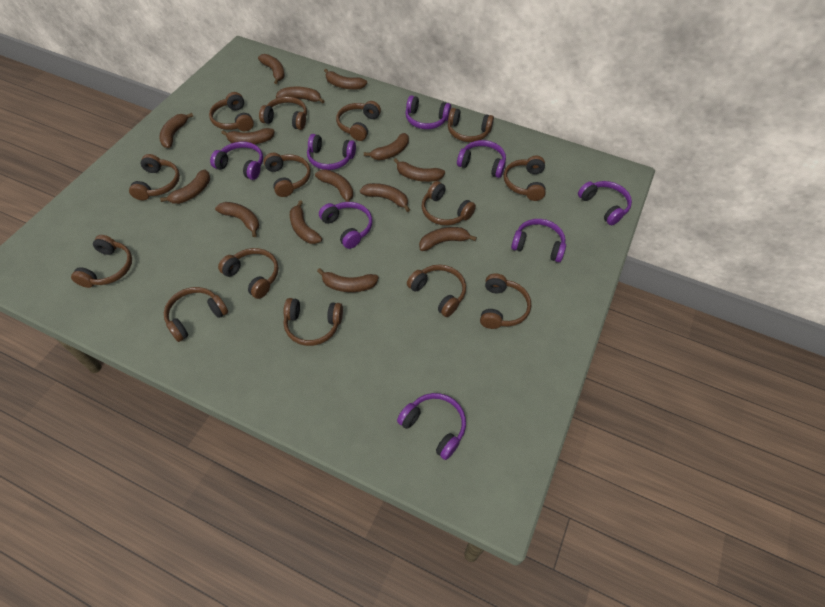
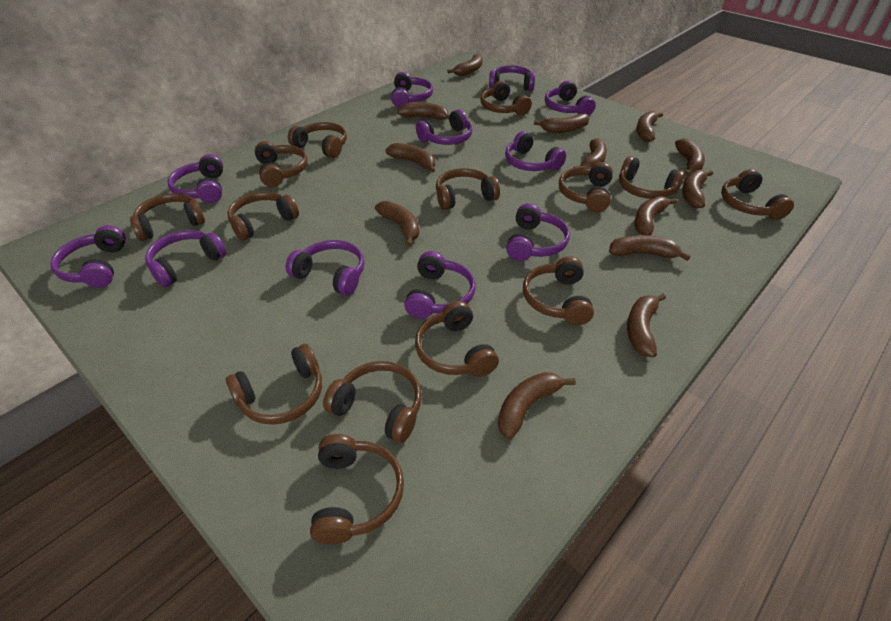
brown banana: [159,113,193,148] [160,169,210,204] [215,202,259,237] [222,128,275,144] [258,54,285,84] [276,87,325,103] [290,200,322,244] [315,169,353,202] [317,268,379,292] [324,69,367,90] [360,183,410,212] [364,133,409,160] [393,158,445,182] [419,227,477,251] = 14 -> [375,201,419,246] [385,143,435,173] [397,102,450,120] [447,54,483,76] [498,372,576,439] [534,113,590,133] [573,138,607,168] [609,235,691,261] [627,294,666,358] [635,196,677,236] [636,111,663,142] [675,139,705,175] [682,170,713,208] = 13
purple headphones: [210,142,263,180] [307,134,356,170] [319,202,372,249] [397,393,466,460] [405,95,451,129] [457,140,506,178] [511,219,566,262] [578,181,632,225] = 8 -> [50,225,126,288] [145,230,226,287] [168,154,223,203] [286,240,365,295] [391,72,433,108] [404,251,475,319] [416,109,472,145] [489,66,535,91] [505,131,566,171] [506,203,570,261] [545,81,596,116] = 11

